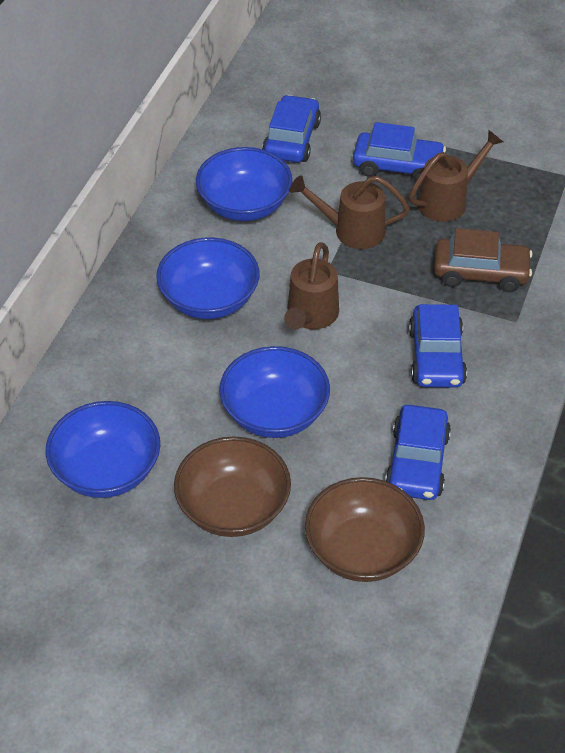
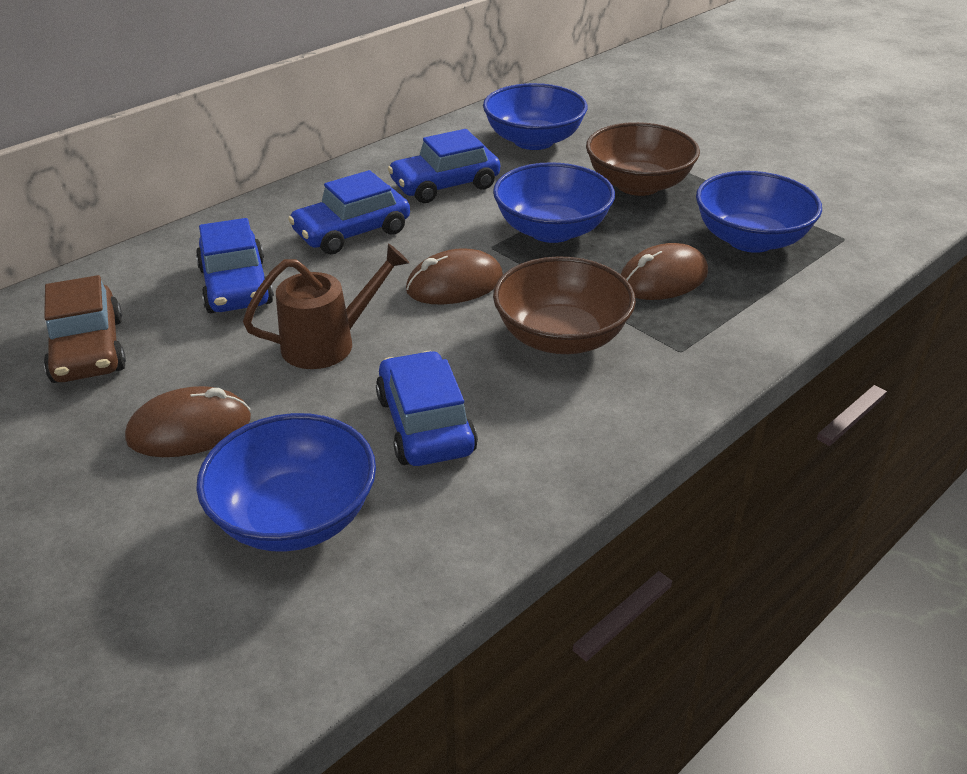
brown mouse: none = 0 -> [125,386,251,457] [406,248,503,304] [620,243,708,300] = 3
brown watering can: [284,242,339,329] [290,175,410,249] [409,130,503,222] = 3 -> [243,243,409,369] = 1

